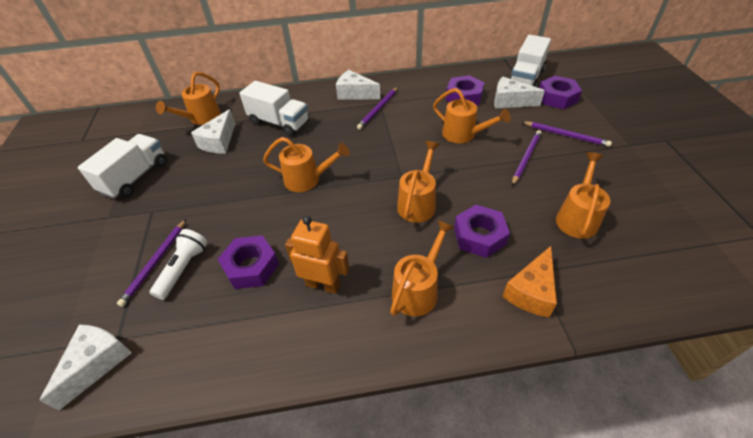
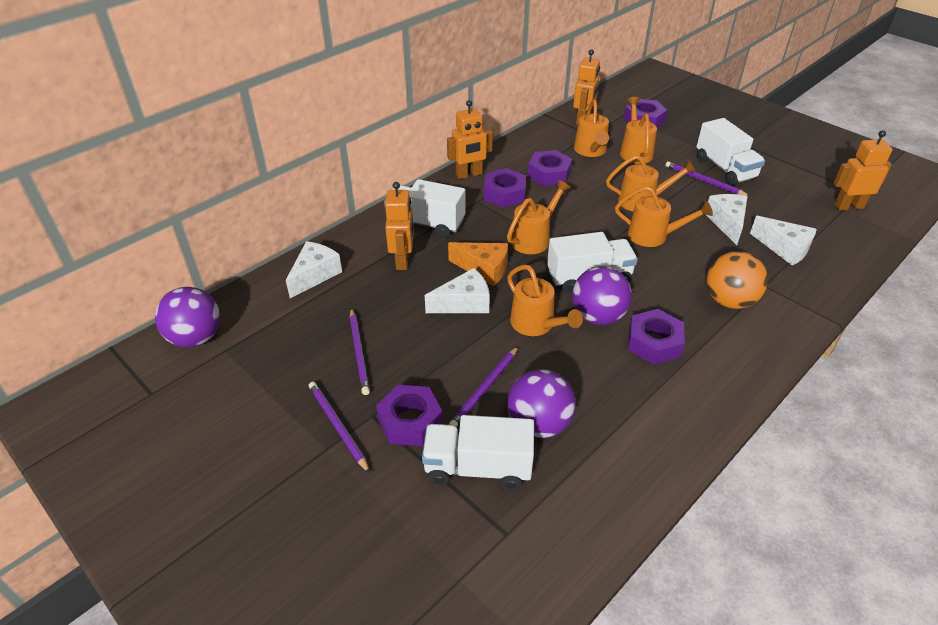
orange ball: none = 0 -> [706,251,768,309] = 1
orange robot: [285,216,350,294] = 1 -> [385,182,414,270] [447,100,493,179] [573,49,600,125] [833,130,893,210] = 4
purple ball: none = 0 -> [155,287,220,347] [507,369,576,438] [572,266,632,325] = 3
purple nut: [218,235,279,289] [446,75,485,105] [454,205,510,258] [539,76,582,109] = 4 -> [376,385,443,446] [484,168,526,208] [527,150,572,186] [624,99,667,128] [628,309,685,365] = 5
white flashlight: [150,229,208,300] = 1 -> none = 0
white truck: [78,134,167,199] [239,81,309,136] [509,35,551,87] = 3 -> [384,179,465,238] [422,415,534,489] [547,232,638,293] [696,118,765,185] = 4

